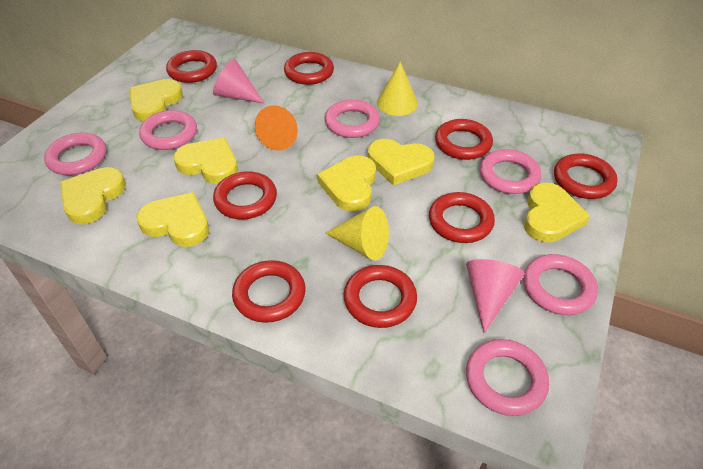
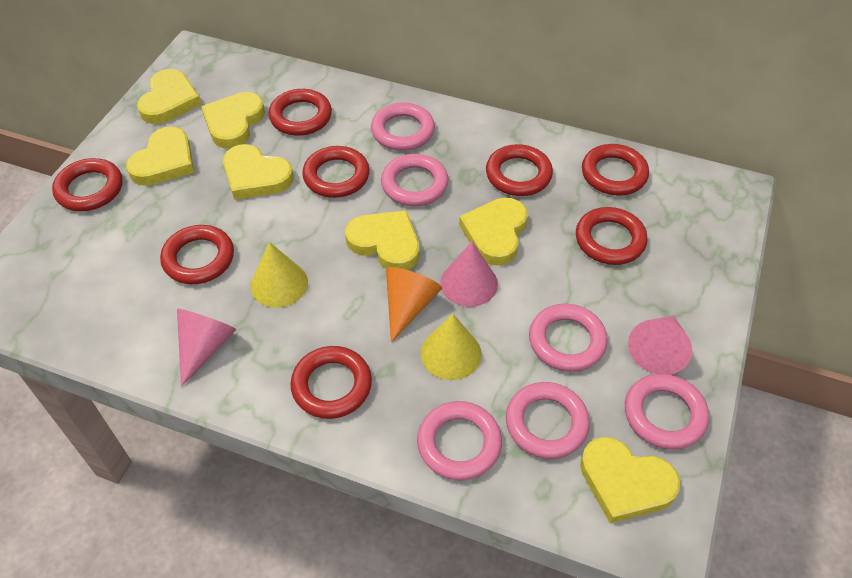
pink cone: [213,59,265,104] [466,259,525,333] = 2 -> [177,309,237,387] [440,242,498,307] [628,316,692,374] = 3

